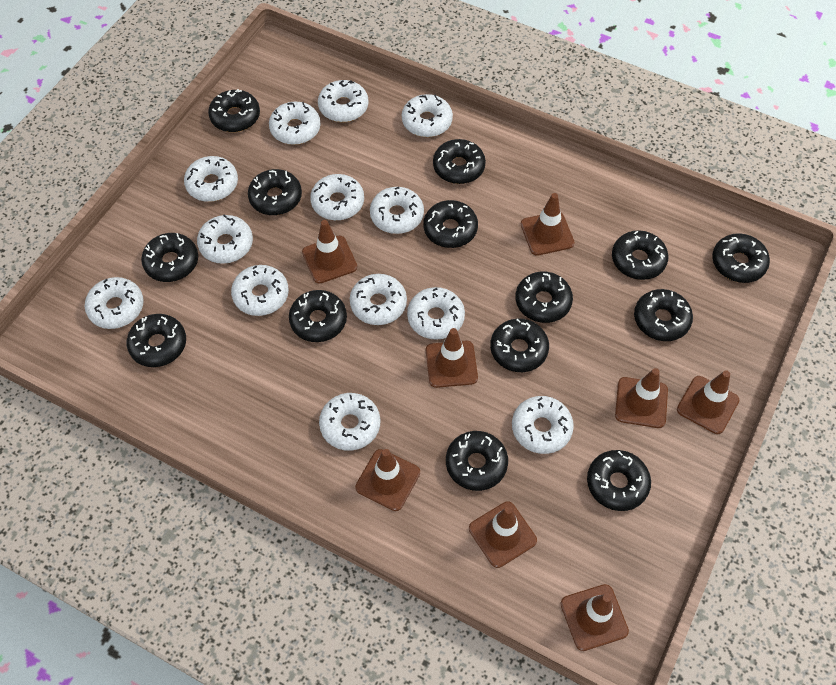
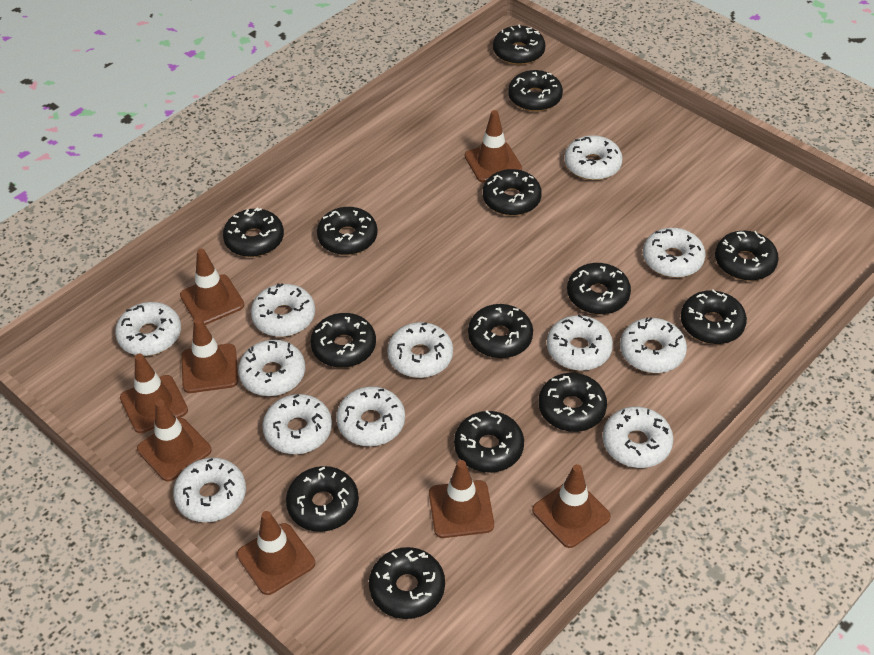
white donut: [85,277,144,329] [184,156,238,202] [197,214,253,264] [231,265,289,316] [269,102,321,145] [310,174,364,220] [318,80,368,122] [319,393,380,451] [350,274,407,325] [370,187,424,234] [402,94,453,137] [407,287,465,340] [512,396,574,454] = 13 -> [115,302,181,356] [173,458,246,522] [238,340,305,396] [251,283,315,337] [262,394,332,454] [336,386,405,446] [387,322,453,378] [547,314,613,371] [565,135,623,180] [602,407,673,468] [620,317,687,373] [643,228,706,278] = 12

